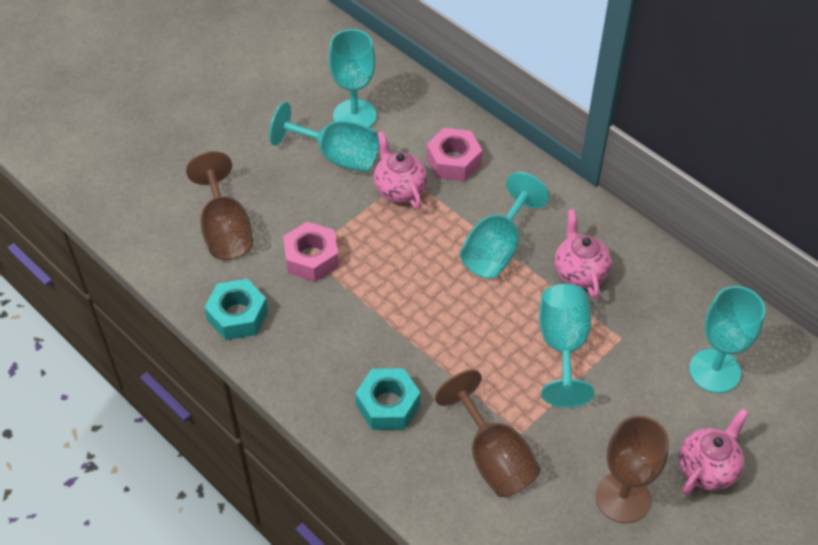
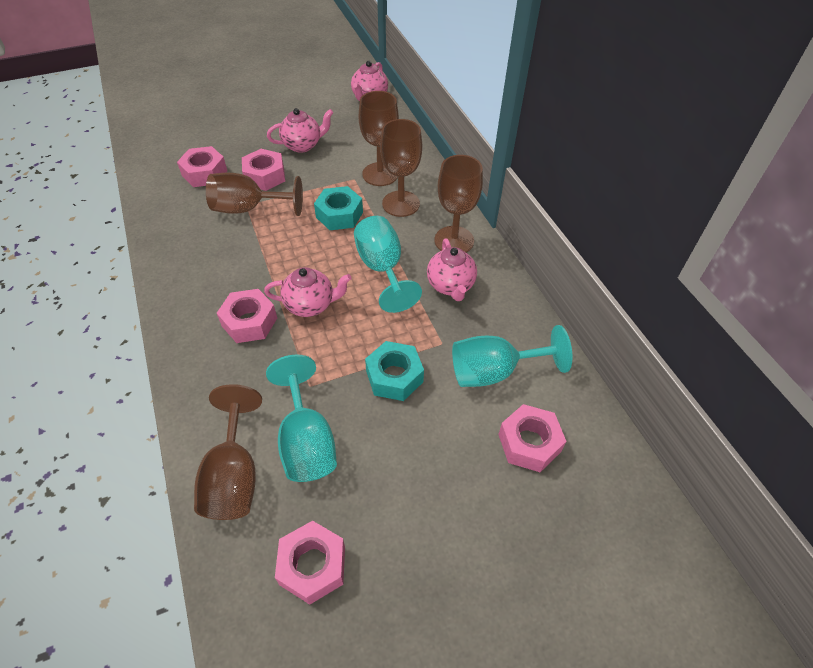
brown goblet: [186,151,253,260] [435,370,540,497] [596,416,669,523] = 3 -> [194,384,262,520] [206,173,303,216] [358,91,399,186] [380,119,422,217] [434,155,483,253] = 5
pink nut: [283,222,339,282] [426,128,482,181] = 2 -> [177,146,227,187] [217,289,277,343] [242,149,285,191] [275,521,345,605] [498,404,566,472] = 5
pink teapot: [373,131,427,209] [554,209,611,298] [679,408,749,495] = 3 -> [264,267,352,317] [267,108,334,153] [351,61,388,101] [427,238,477,301] = 4
turquoise goblet: [269,102,379,172] [329,29,377,128] [460,172,549,279] [539,284,594,408] [689,286,765,393] = 5 -> [266,355,337,482] [354,216,422,313] [452,325,573,387] = 3

